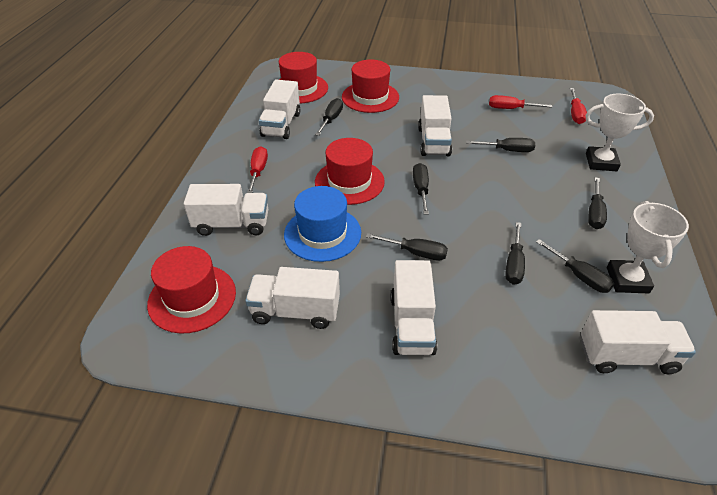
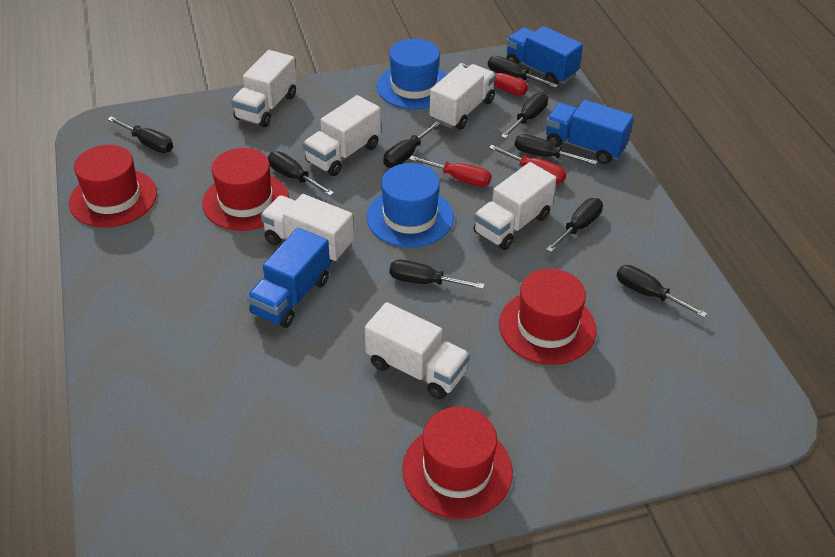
black screwdriver: [315,98,343,136] [366,233,448,261] [413,163,429,215] [466,138,535,152] [505,222,525,285] [536,239,614,293] [588,177,607,229] = 7 -> [107,117,173,153] [268,151,334,196] [383,121,441,168] [389,260,485,289] [488,56,558,88] [501,92,548,139] [515,134,597,165] [546,198,603,252] [616,265,707,318] = 9
blue hat: [284,186,361,262] = 1 -> [366,163,454,248] [377,38,446,109] = 2
blue truck: none = 0 -> [247,228,330,328] [506,26,583,86] [546,100,634,164] = 3
white trophy: [585,94,654,171] [607,201,689,294] = 2 -> none = 0

